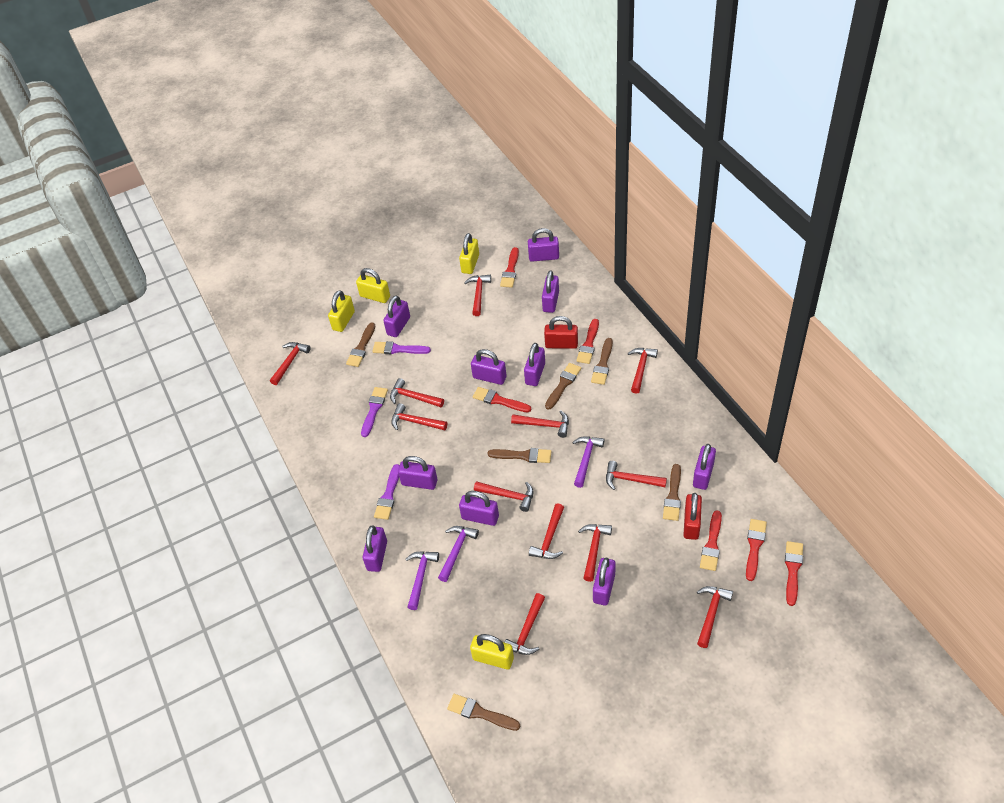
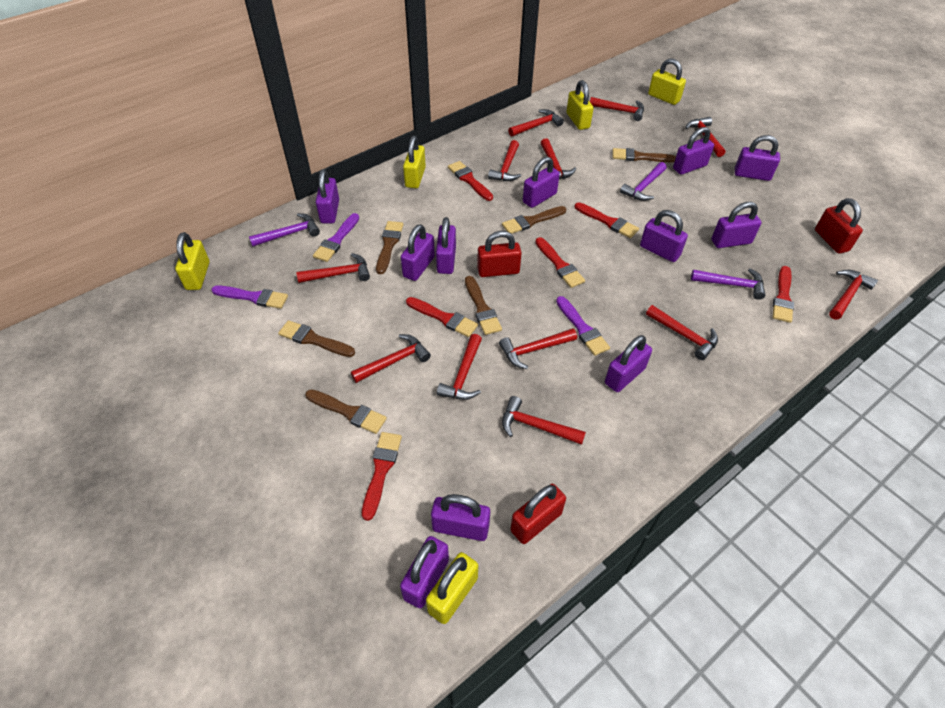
purple padlock: [362,525,387,572] [383,296,410,337] [398,456,437,490] [459,491,499,526] [471,349,507,385] [524,343,545,386] [528,228,559,262] [542,271,559,313] [593,558,616,606] [693,444,716,490] = 10 -> [316,169,339,223] [400,536,449,608] [401,224,435,281] [431,494,490,541] [436,217,456,274] [523,157,560,208] [605,335,652,392] [640,210,688,262] [673,127,714,175] [711,202,762,248] [735,135,780,181] = 11
red padlock: [544,316,578,349] [683,493,702,540] = 2 -> [477,231,522,277] [510,484,566,544] [815,198,863,254] = 3
yellow padlock: [328,290,355,332] [356,268,390,303] [459,233,479,274] [470,634,514,670] = 4 -> [175,232,210,290] [403,136,426,188] [426,552,478,624] [567,80,594,130] [648,58,686,105] = 5

